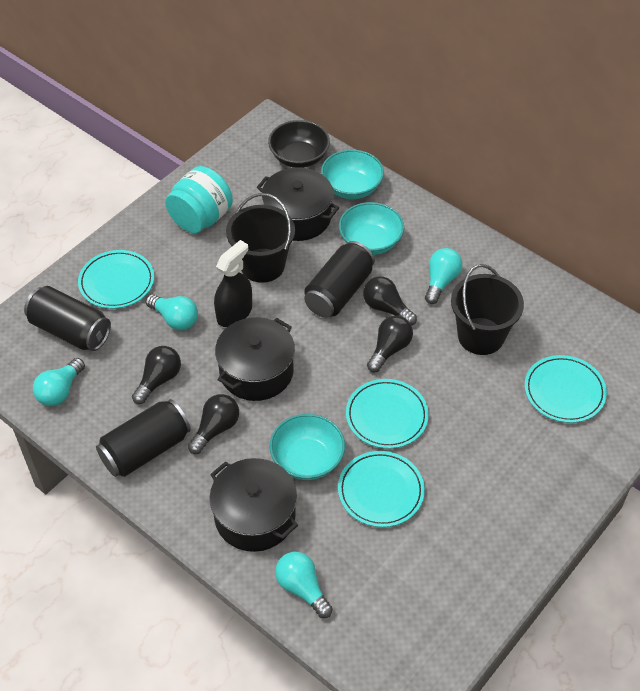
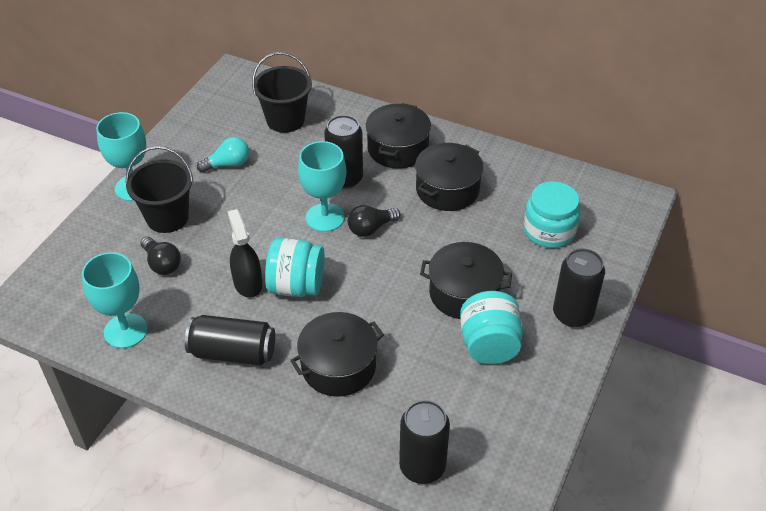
black bowl: [268,120,330,168] = 1 -> none = 0
black can: [24,286,111,351] [96,399,191,477] [304,241,375,318] = 3 -> [185,315,275,365] [324,115,363,189] [399,400,450,484] [553,248,605,327] = 4
black light bulb: [132,346,181,404] [188,394,239,454] [363,276,417,325] [367,316,413,372] = 4 -> [140,237,181,275] [348,205,401,237] = 2
black pot: [209,458,298,552] [215,317,295,401] [257,167,339,241] = 3 -> [290,312,384,397] [366,103,431,169] [415,143,484,211] [420,242,512,319] = 4
turquoise bowl: [270,414,345,480] [321,150,384,199] [339,202,404,255] = 3 -> none = 0
turquoise goblet: none = 0 -> [82,252,148,348] [96,112,146,201] [298,141,346,232] = 3
turquoise jar: [165,166,233,233] = 1 -> [265,238,325,297] [460,291,523,364] [523,181,581,248] = 3
turquoise light bulb: [33,358,85,406] [146,294,198,330] [275,552,333,618] [425,248,462,304] = 4 -> [197,137,249,173] = 1
turquoise plate: [78,250,154,309] [338,451,425,527] [346,379,429,449] [525,355,607,423] = 4 -> none = 0

